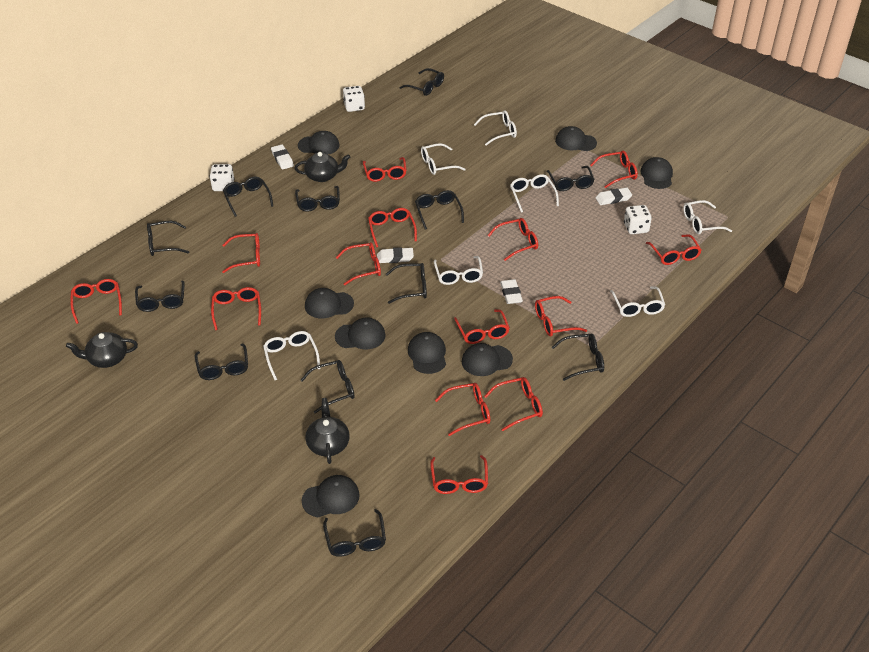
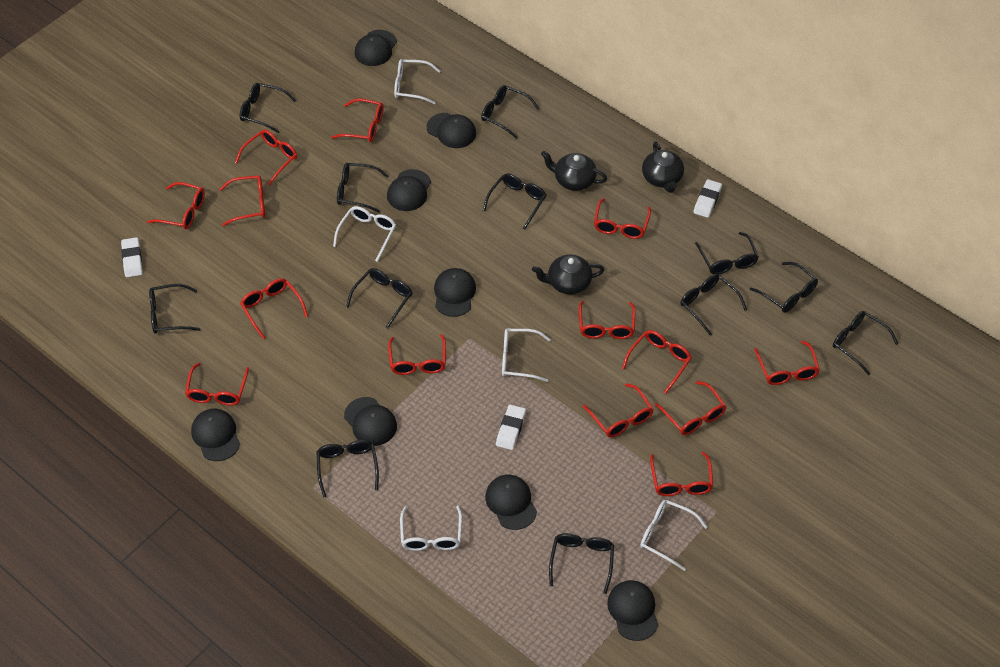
white dice: [209,164,235,191] [343,86,365,112] [624,205,652,234] = 3 -> none = 0
white eraser: [271,145,294,169] [377,247,414,263] [500,279,523,304] [596,188,632,205] = 4 -> [121,237,143,277] [496,404,526,450] [693,179,722,218] = 3
white glasses: [263,331,320,380] [421,143,466,175] [433,256,483,285] [474,110,517,145] [510,174,559,213] [610,286,665,317] [683,200,732,234] = 7 -> [333,206,396,262] [394,59,441,104] [400,506,462,551] [502,329,551,382] [640,500,707,571] = 5

